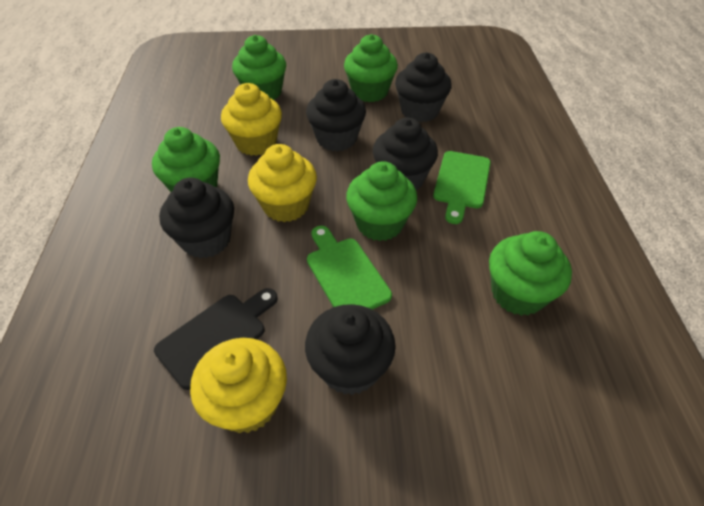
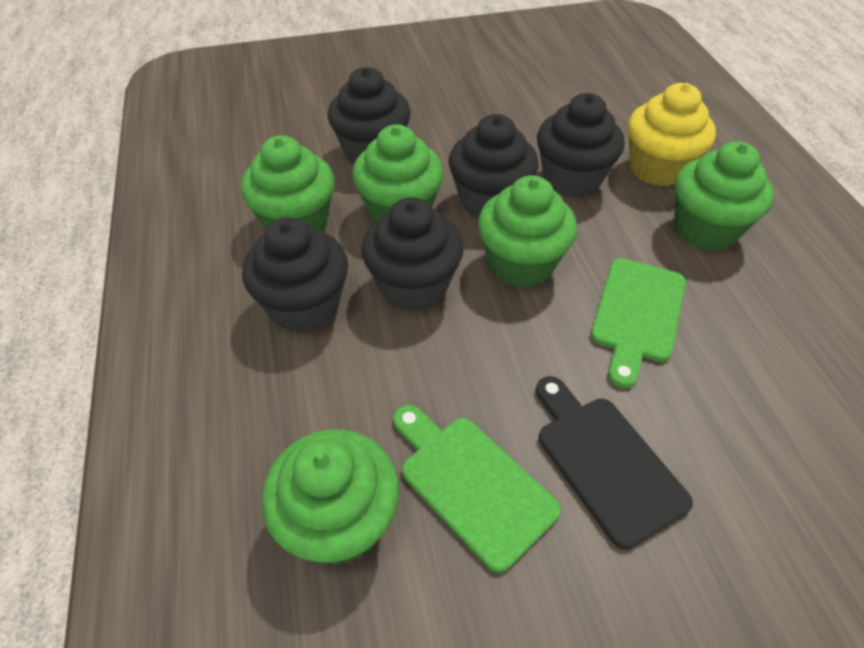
yellow cupcake: [190,338,287,433] [221,83,282,156] [248,144,317,222] = 3 -> [628,83,716,186] = 1

